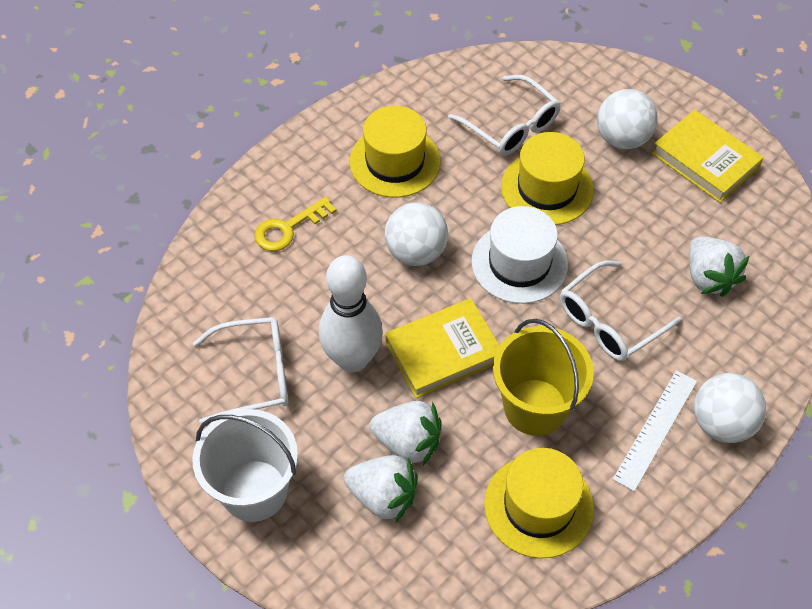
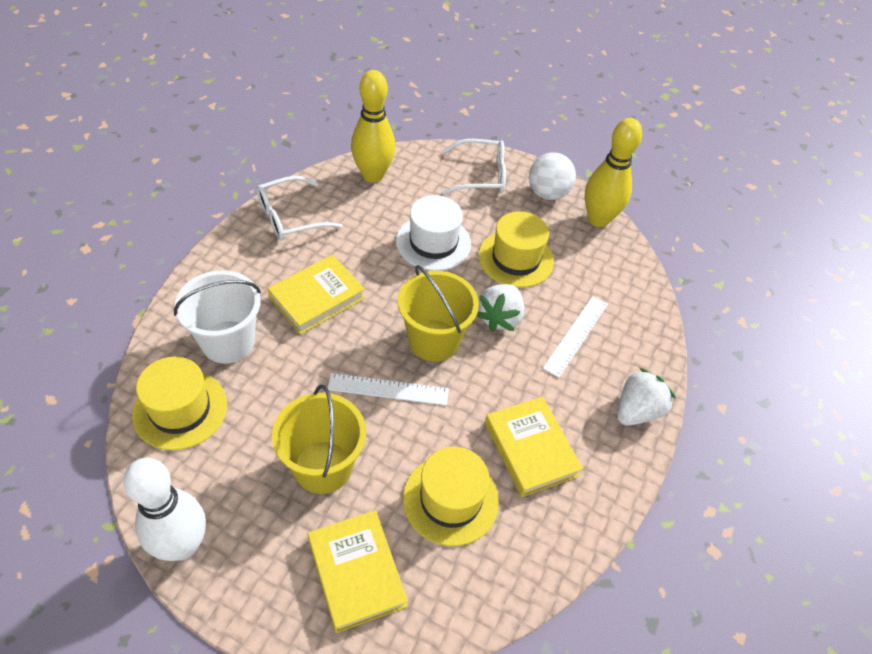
white ball: [385,202,448,266] [597,89,658,149] [694,373,766,443] = 3 -> [529,152,576,200] = 1
white glasses: [193,317,289,424] [448,75,561,156] [560,260,682,361] = 3 -> [257,176,343,241] [442,139,506,194] = 2
white ruler: [613,370,697,491] = 1 -> [328,373,449,406] [542,296,608,378] = 2
white strawberry: [344,455,418,523] [370,401,441,466] [689,237,749,297] = 3 -> [476,284,524,332] [617,368,676,426] = 2
yellow book: [385,298,500,399] [652,110,764,203] = 2 -> [268,255,365,334] [308,510,408,633] [485,396,583,497] = 3
yellow bowling pin: none = 0 -> [351,70,395,183] [585,118,642,227] = 2
yellow bucket: [493,319,594,436] = 1 -> [272,385,366,494] [398,265,479,361] = 2
yellow key: [254,197,336,251] = 1 -> none = 0

